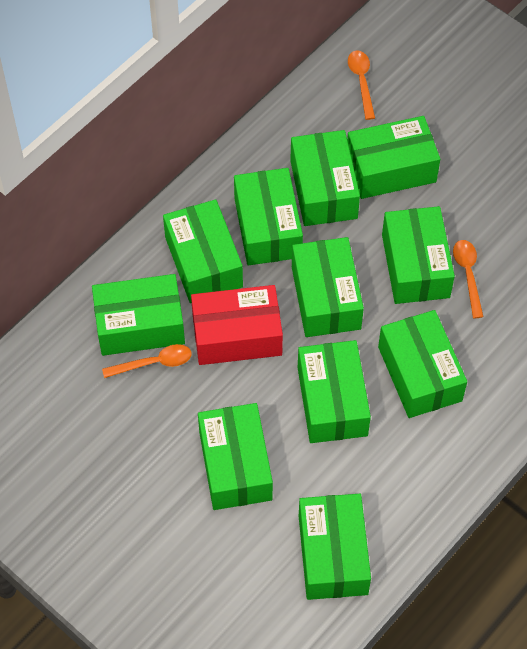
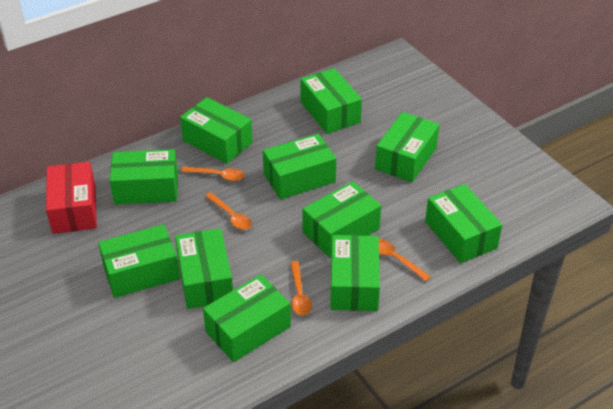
orange spoon: [102,344,191,378] [348,51,375,120] [453,240,484,318] = 3 -> [181,167,245,181] [205,192,252,230] [290,261,312,315] [379,239,431,282] = 4

